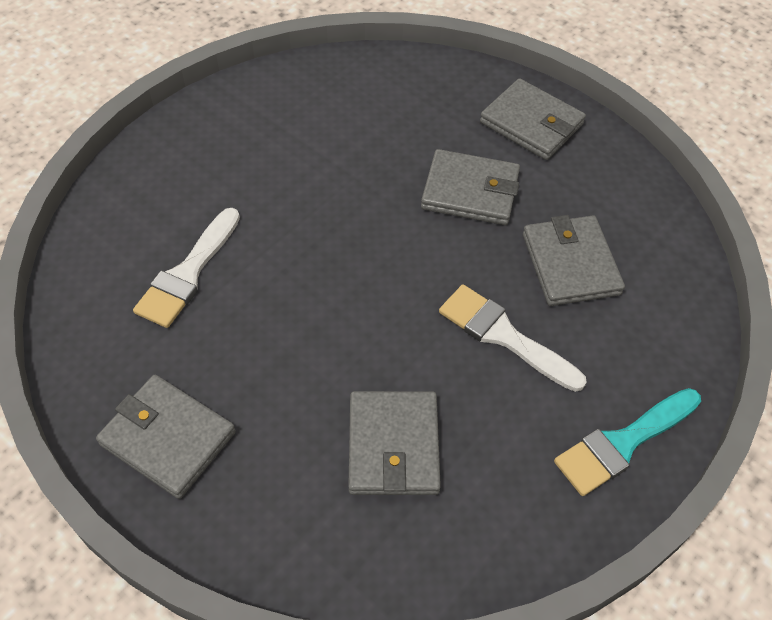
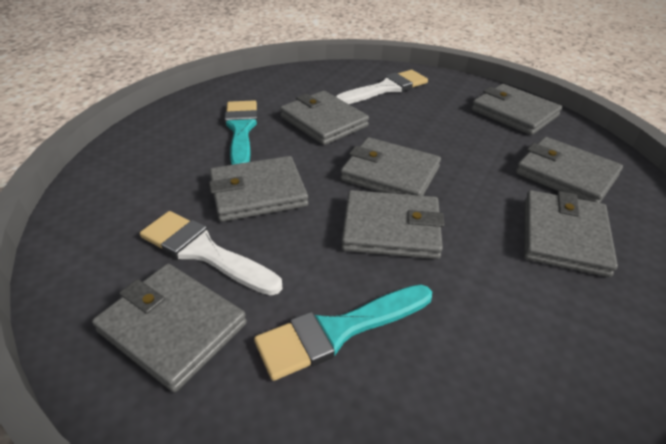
grey wallet: [96,375,236,499] [348,391,441,495] [421,149,520,225] [480,78,586,160] [523,215,625,306] = 5 -> [92,264,247,392] [209,156,308,222] [280,91,369,145] [340,137,441,196] [341,190,445,259] [471,84,562,135] [516,137,623,203] [524,190,618,277] = 8
turquoise brush: [554,388,701,496] = 1 -> [225,100,258,165] [254,284,432,381] = 2

